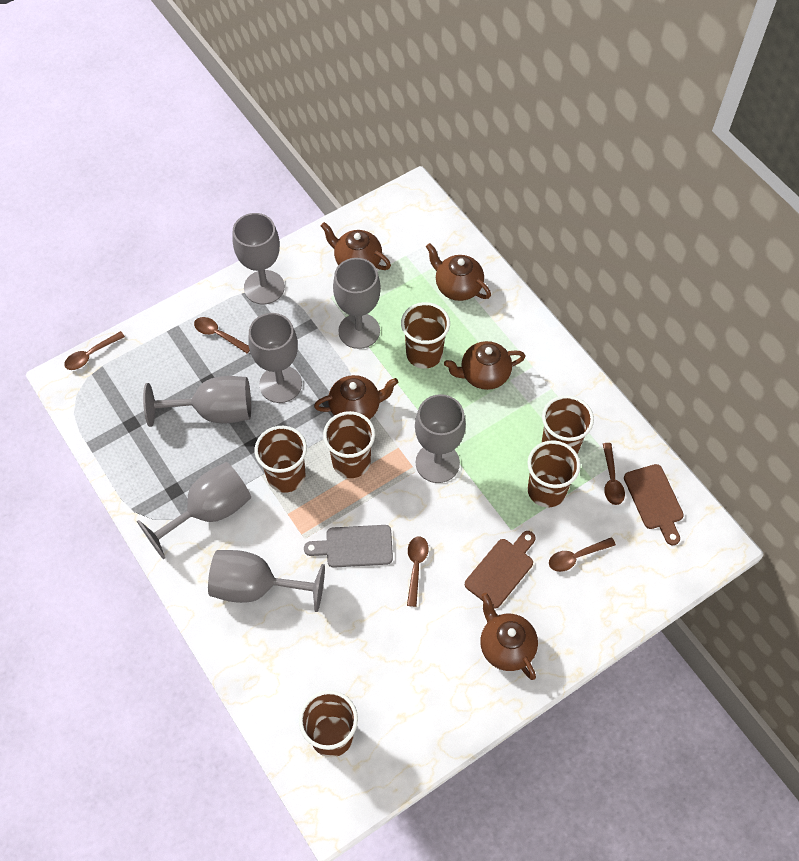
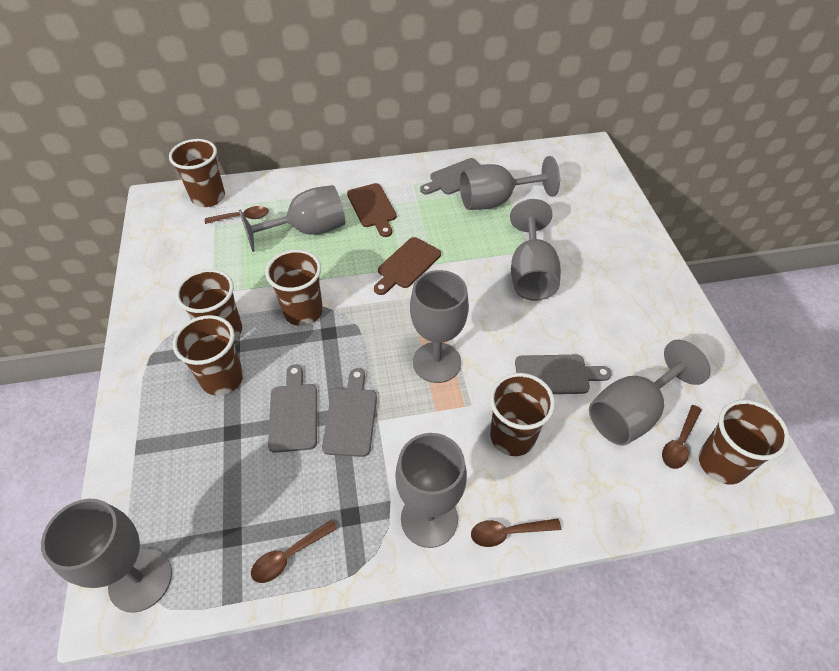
brown spoon: [64,331,125,370] [194,317,250,354] [407,536,429,607] [549,537,616,572] [603,443,625,505] = 5 -> [205,206,269,224] [251,519,338,583] [471,519,561,547] [662,405,702,469] = 4
brown teapot: [314,375,398,420] [321,222,391,270] [426,243,491,301] [444,341,525,390] [480,593,538,680] = 5 -> none = 0
grey cutting board: [304,525,393,568] = 1 -> [268,365,317,453] [322,368,377,457] [420,158,481,195] [515,355,611,394] = 4

